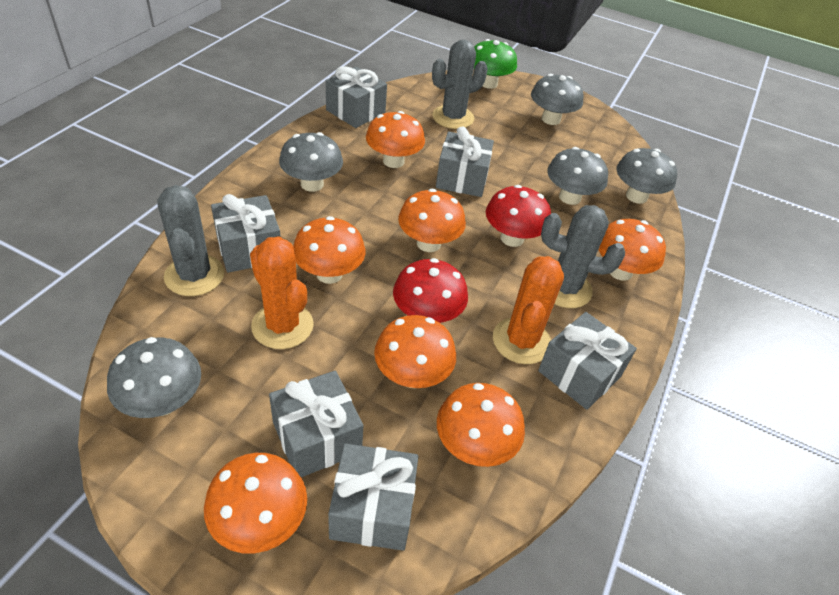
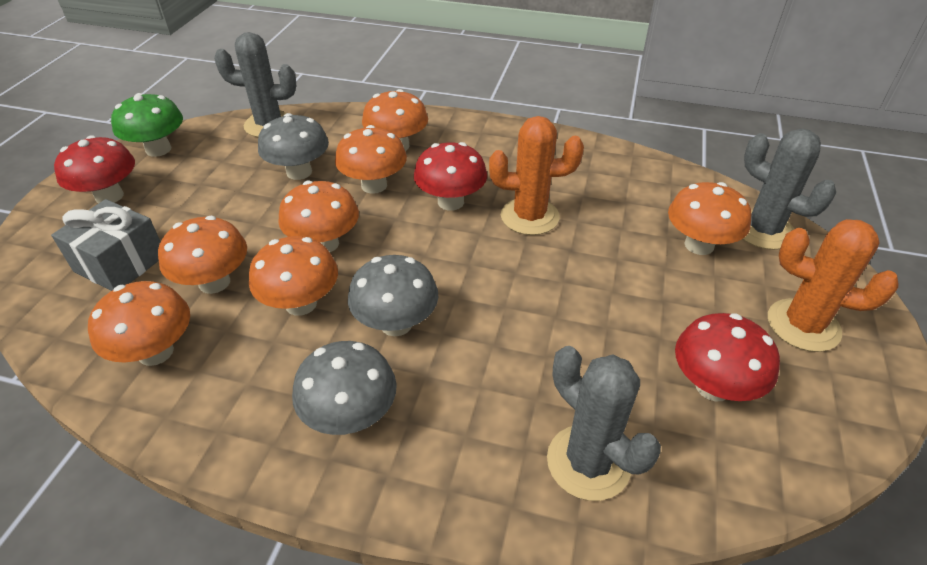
grey gift: [211,194,281,273] [269,371,363,477] [326,66,387,128] [328,443,418,551] [436,126,494,197] [538,312,637,410] = 6 -> [51,199,161,291] = 1
grey mushroom: [107,337,201,418] [279,132,343,192] [531,74,584,125] [547,147,608,205] [616,148,677,204] = 5 -> [258,113,329,180] [292,341,397,435] [348,255,438,336] = 3
red mushroom: [393,258,468,323] [486,185,551,247] = 2 -> [54,135,135,204] [414,142,487,211] [675,313,780,401] = 3

